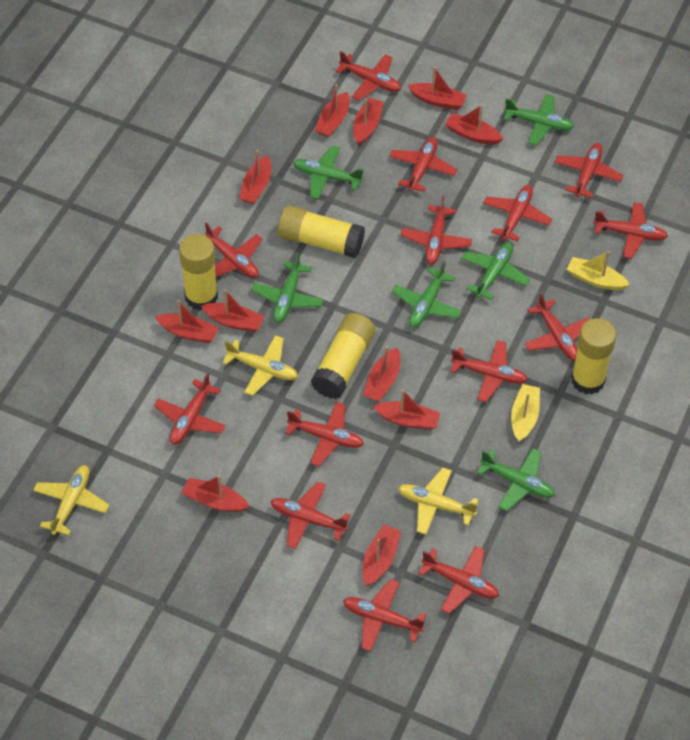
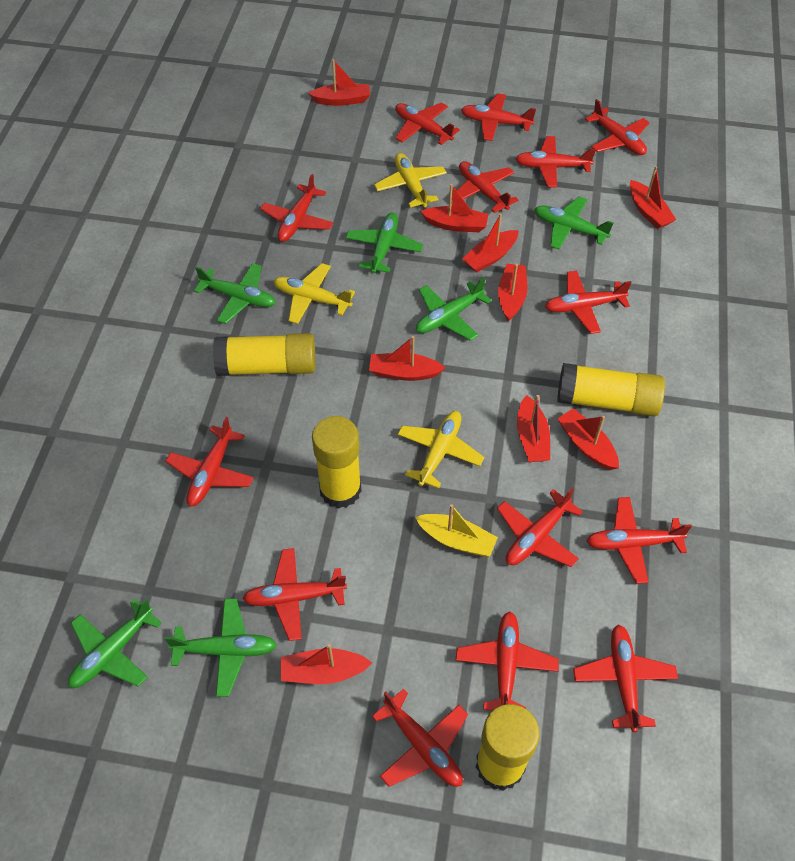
red boat: [155,300,219,343] [182,475,250,512] [201,289,265,332] [239,150,271,204] [315,84,350,138] [353,98,384,145] [363,346,400,402] [363,525,401,586] [373,389,440,430] [408,67,467,110] [445,105,503,145] = 11 -> [281,644,372,684] [308,59,370,106] [369,336,445,381] [420,184,489,232] [462,214,518,273] [498,264,527,322] [517,395,550,462] [557,409,619,470] [630,166,676,229] = 9
yellow boat: [511,384,540,442] [567,251,630,290] = 2 -> [415,504,498,556] = 1

